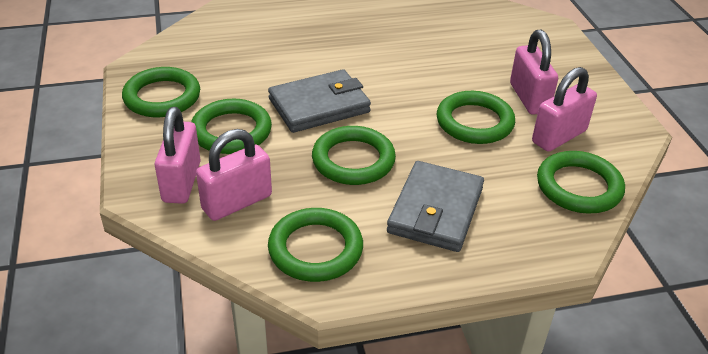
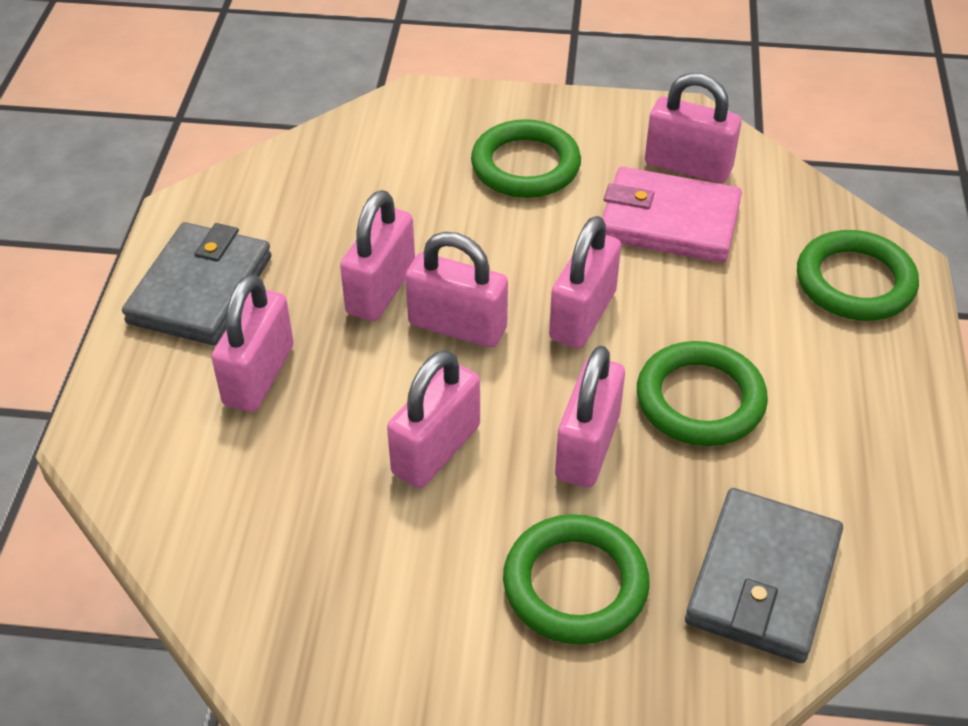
green ring: [122,67,200,117] [191,99,272,154] [268,208,363,282] [312,126,396,185] [437,91,515,144] [537,151,625,214] = 6 -> [471,119,581,198] [503,514,650,644] [637,341,768,446] [797,230,919,321] = 4
pink padlock: [155,107,201,204] [196,129,272,221] [510,29,558,115] [532,67,597,152] = 4 -> [211,274,294,412] [340,190,415,322] [387,350,480,488] [405,232,508,348] [549,216,621,349] [555,346,625,488] [645,73,741,183] = 7
pink wallet: none = 0 -> [602,167,742,263] = 1

